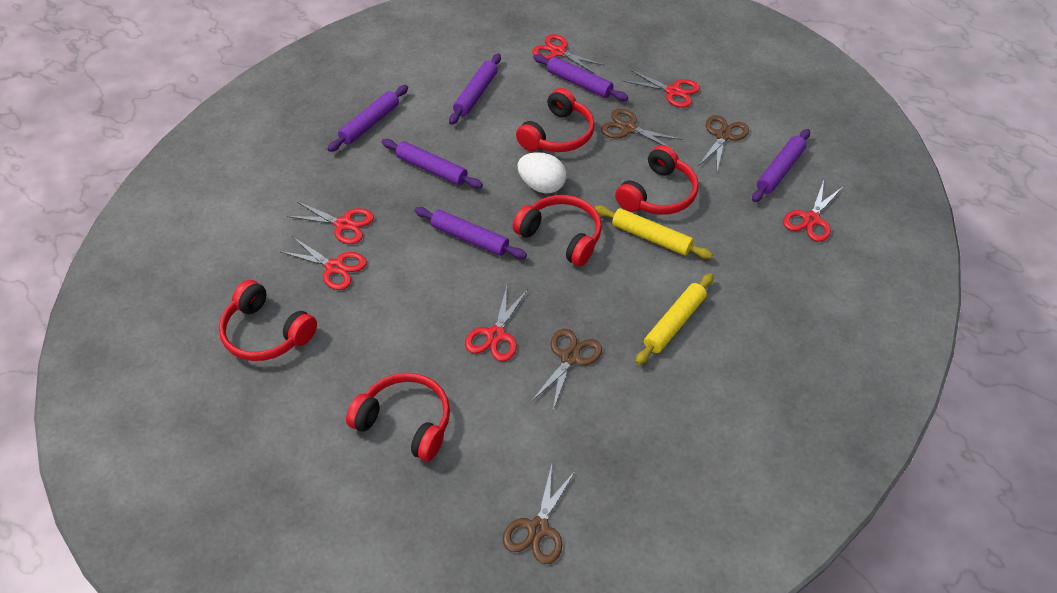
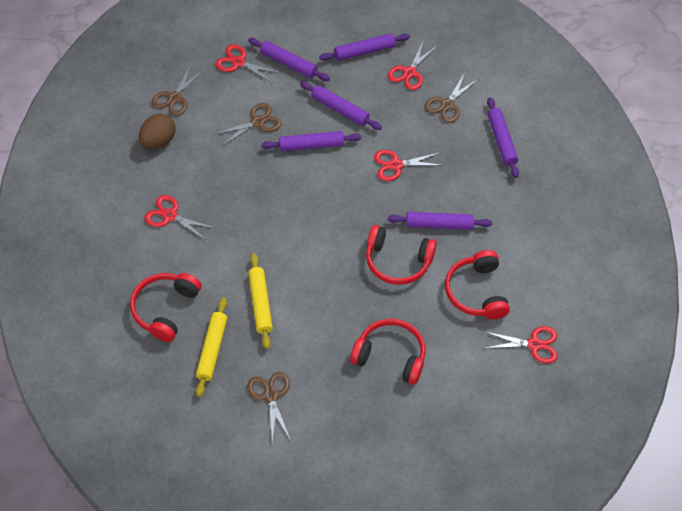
brown egg: none = 0 -> [139,114,176,149] = 1
red headphones: [219,280,317,361] [346,373,450,461] [513,195,602,266] [516,88,595,152] [615,145,699,215] = 5 -> [130,273,201,342] [350,319,426,385] [366,225,437,285] [445,250,510,320] = 4
red scissors: [279,237,367,290] [287,201,374,244] [465,286,528,361] [532,34,605,74] [623,69,700,108] [783,181,843,242] = 6 -> [144,195,214,241] [216,44,281,84] [374,150,444,181] [388,42,437,90] [485,326,558,364] = 5
white egg: [518,152,566,193] = 1 -> none = 0

